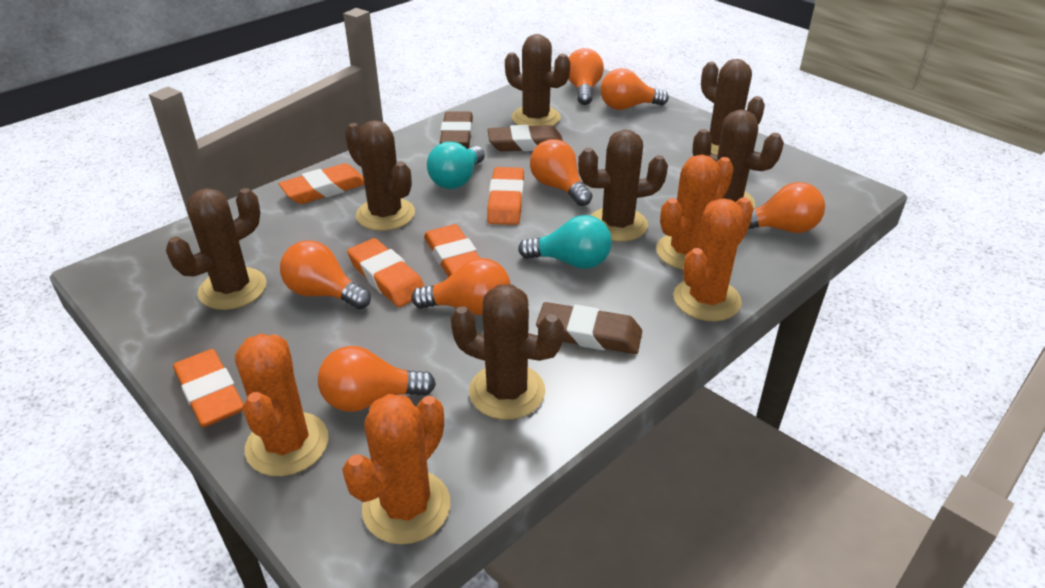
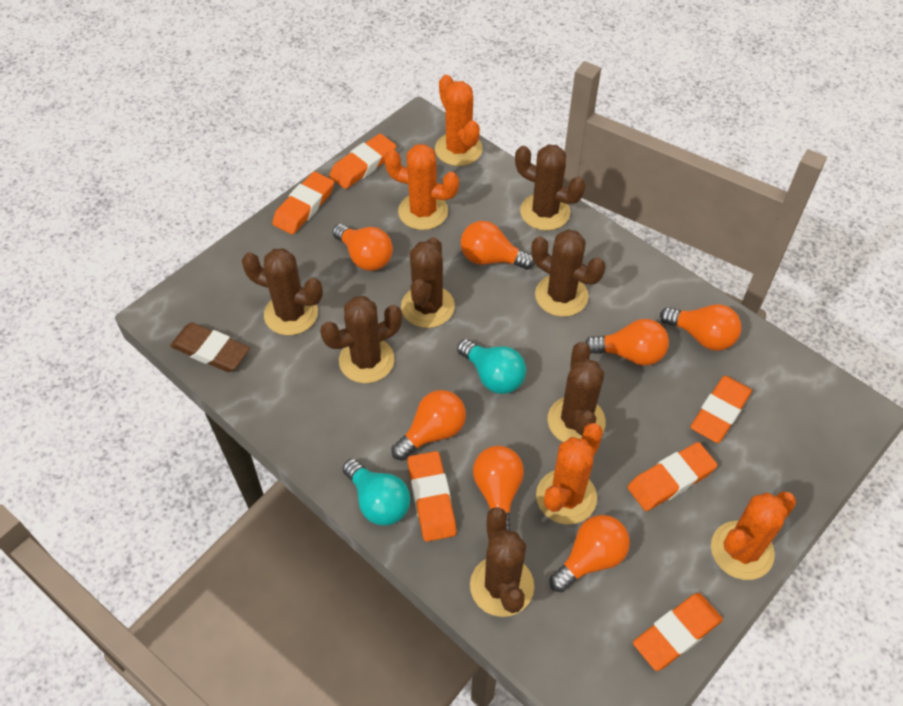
brown eraser: [440,111,473,149] [488,125,563,151] [536,302,642,354] = 3 -> [170,322,250,372] = 1
orange eraser: [173,349,243,427] [279,163,364,204] [347,238,425,307] [424,224,480,278] [487,167,524,225] = 5 -> [272,172,334,235] [329,134,396,189] [407,451,457,542] [628,442,717,511] [633,593,723,671] [690,376,752,443] = 6

